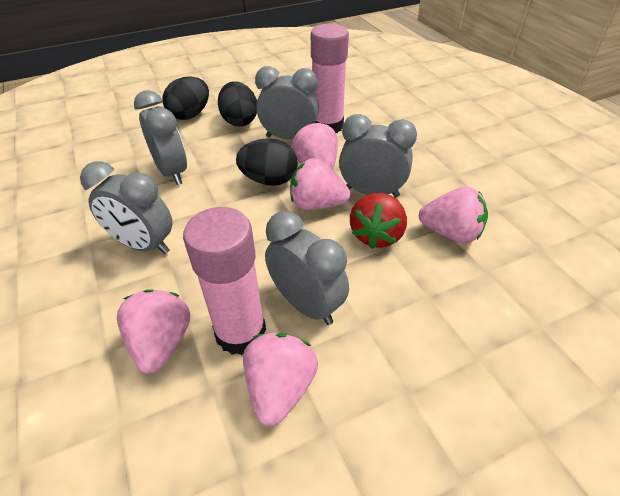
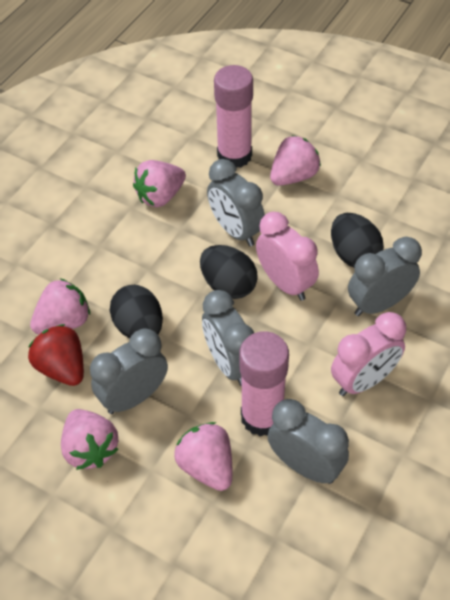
pink clock: none = 0 -> [256,212,319,301] [331,312,406,396] = 2

